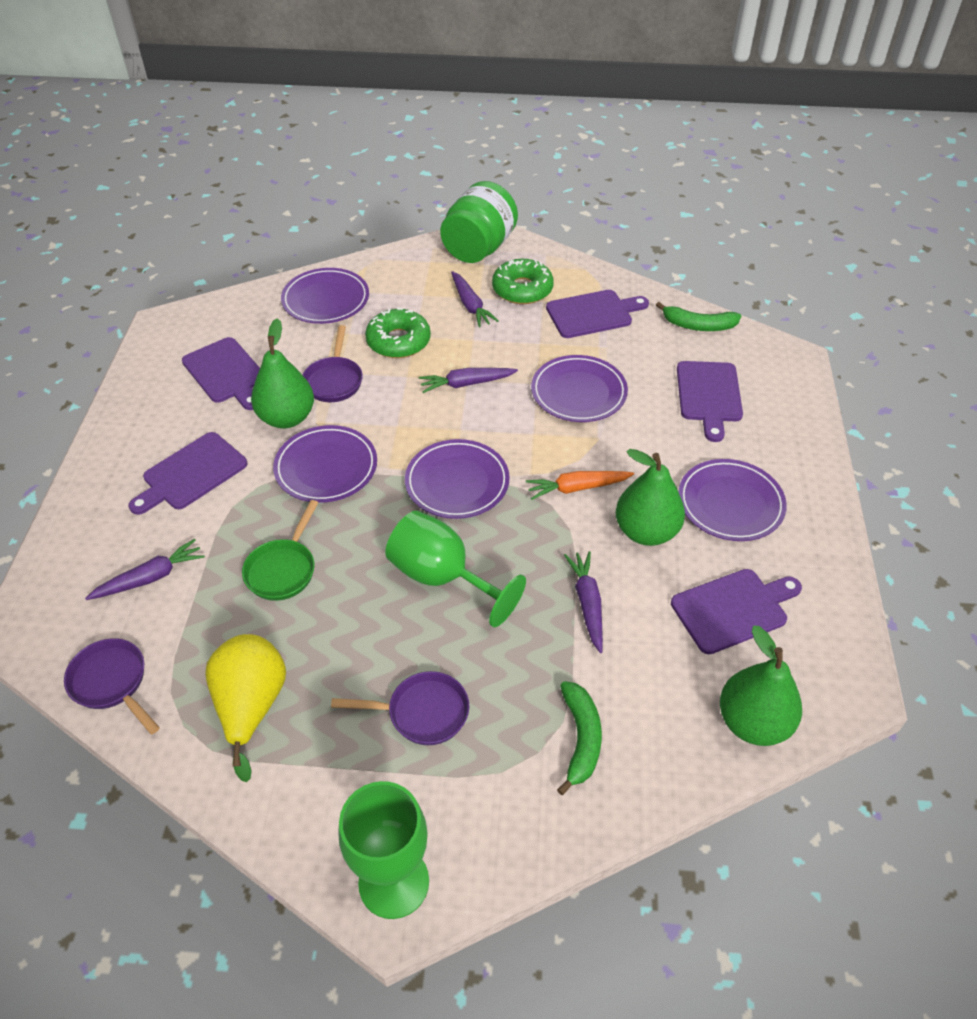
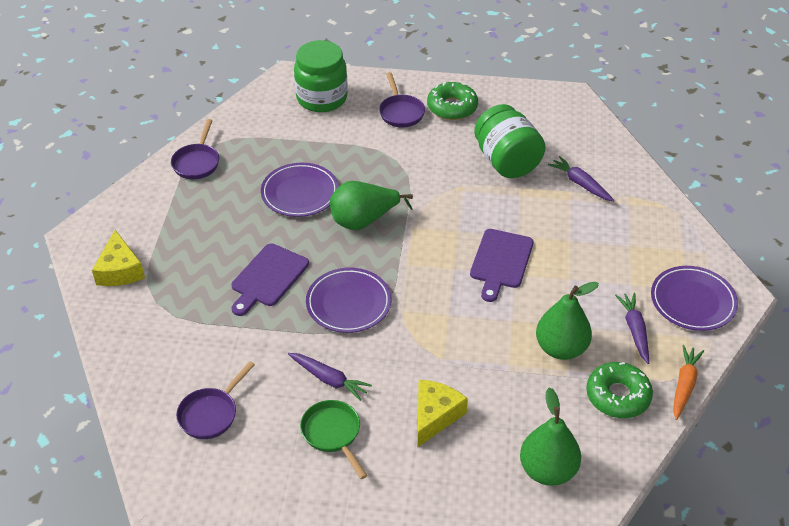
green banana: [557,681,602,795] [656,302,741,331] = 2 -> none = 0
green goblet: [338,781,429,919] [385,510,526,627] = 2 -> none = 0
green jar: [440,181,518,263] = 1 -> [294,40,348,112] [474,104,546,178] = 2
purple carrot: [85,539,205,600] [419,368,518,393] [451,271,499,327] [564,551,603,653] = 4 -> [288,353,372,401] [548,156,614,202] [615,293,649,364] = 3
purple cutting board: [129,432,248,515] [182,337,260,410] [546,290,649,338] [671,569,802,654] [677,361,743,442] = 5 -> [232,243,309,316] [470,229,534,302] = 2
purple plate: [273,425,377,503] [281,268,369,324] [405,439,510,519] [531,355,628,422] [678,459,787,541] = 5 -> [261,163,339,217] [306,268,391,333] [651,266,738,331] = 3
yellow cheese: none = 0 -> [92,230,145,286] [418,380,468,447] = 2
yellow pear: [205,634,286,782] = 1 -> none = 0

